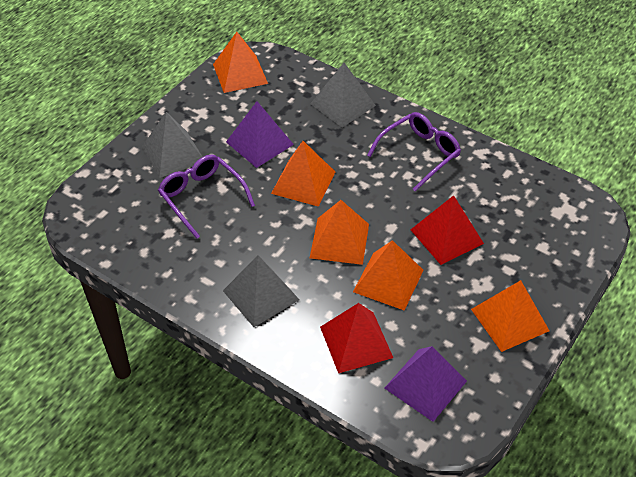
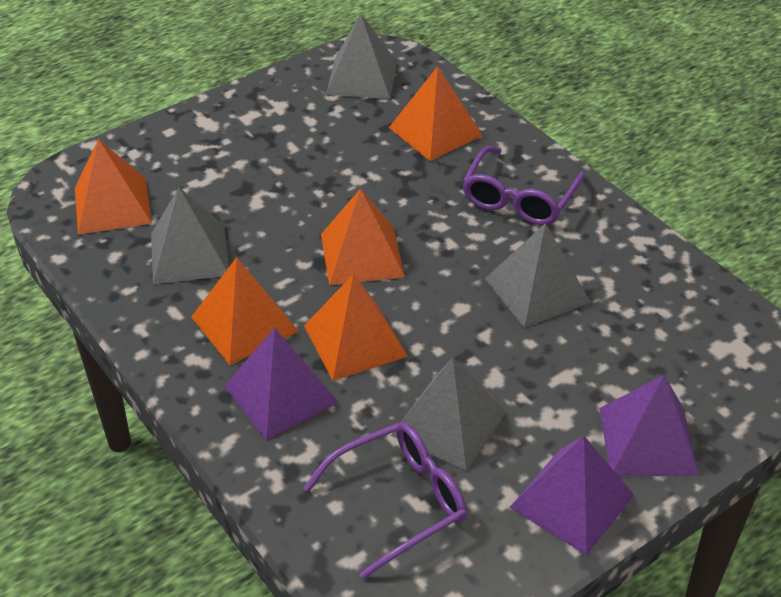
grey pyramid: [142,112,202,178] [223,255,299,327] [310,63,376,127] = 3 -> [151,188,229,284] [326,14,397,99] [391,357,506,471] [485,223,591,328] = 4
purple pyramid: [226,101,294,168] [385,346,467,422] = 2 -> [224,327,339,440] [510,436,634,555] [599,375,699,477] = 3
red pyramid: [320,303,393,373] [411,195,484,265] = 2 -> none = 0

